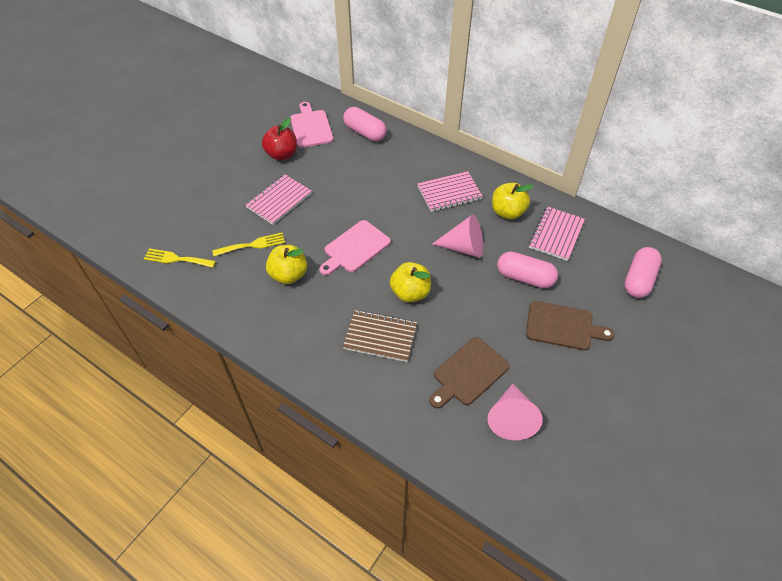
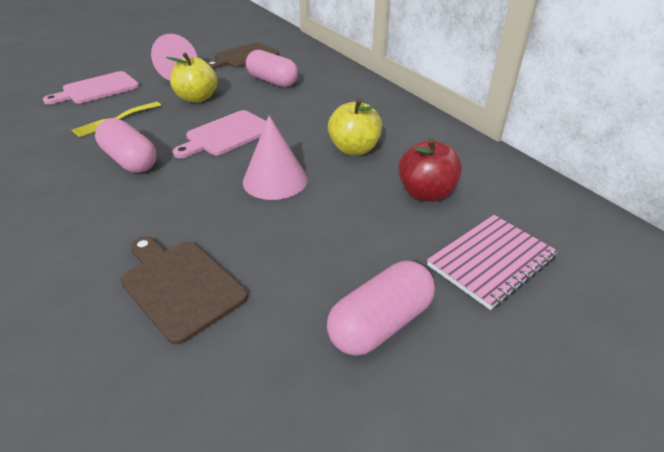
brown notebook: [343,310,417,362] = 1 -> none = 0
pink notebook: [245,174,312,225] [418,171,483,212] [529,206,585,261] = 3 -> [427,215,558,310] = 1
yellow apple: [266,245,307,284] [390,262,431,303] [492,183,534,220] = 3 -> [166,53,217,103] [328,98,382,155] = 2
yellow fork: [144,248,216,268] [212,233,285,256] = 2 -> [72,102,161,137] = 1

